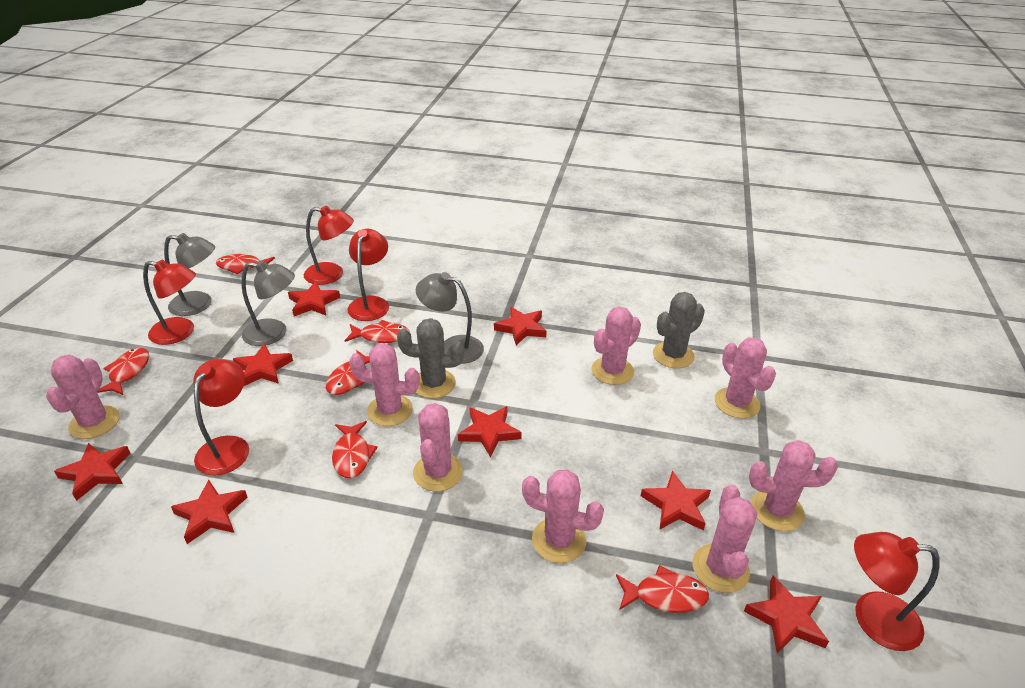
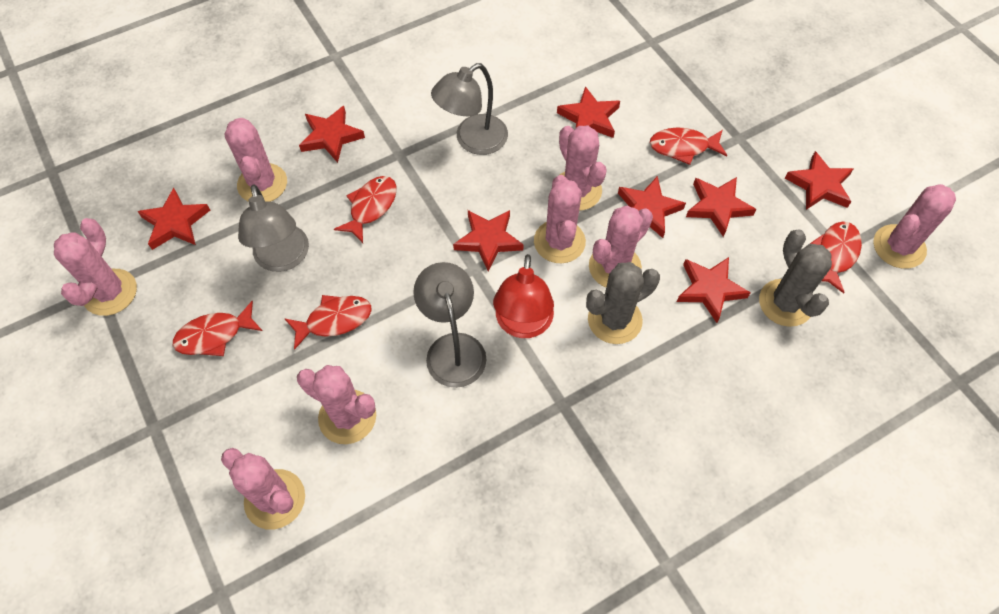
red fish: [97,348,149,395] [216,254,275,274] [326,350,370,395] [332,421,378,478] [345,320,410,343] [616,565,709,613] = 6 -> [173,301,263,356] [284,295,372,350] [334,176,397,243] [650,127,727,165] [810,221,862,293] = 5
red lamp: [143,260,196,345] [193,359,249,475] [304,206,354,285] [347,229,389,321] [854,532,940,651] = 5 -> [493,254,554,338] = 1

